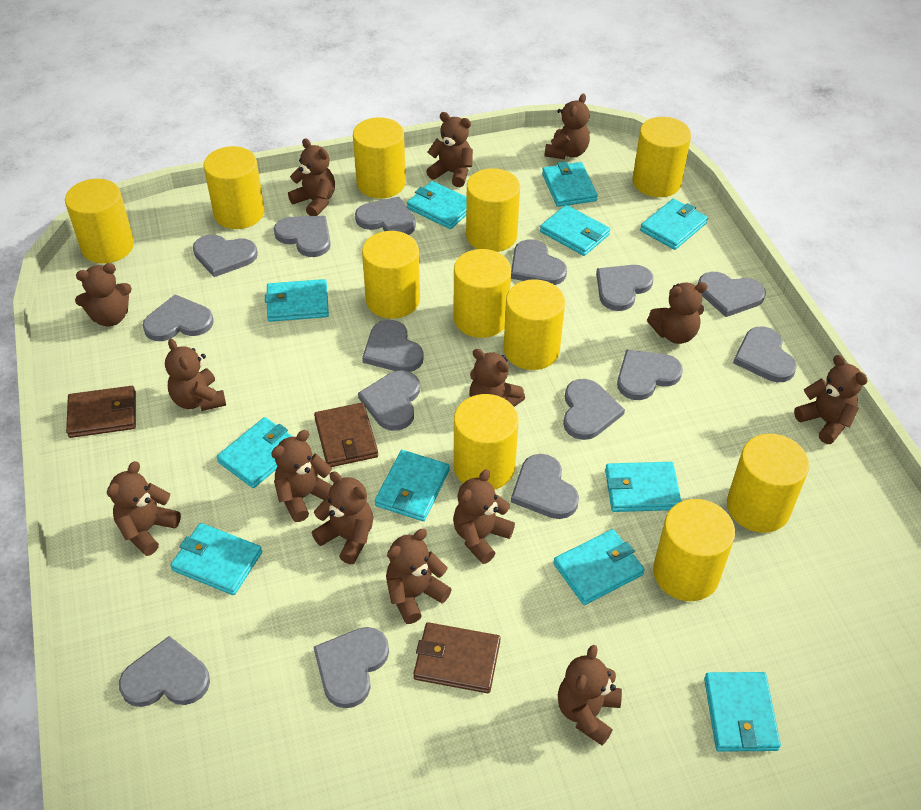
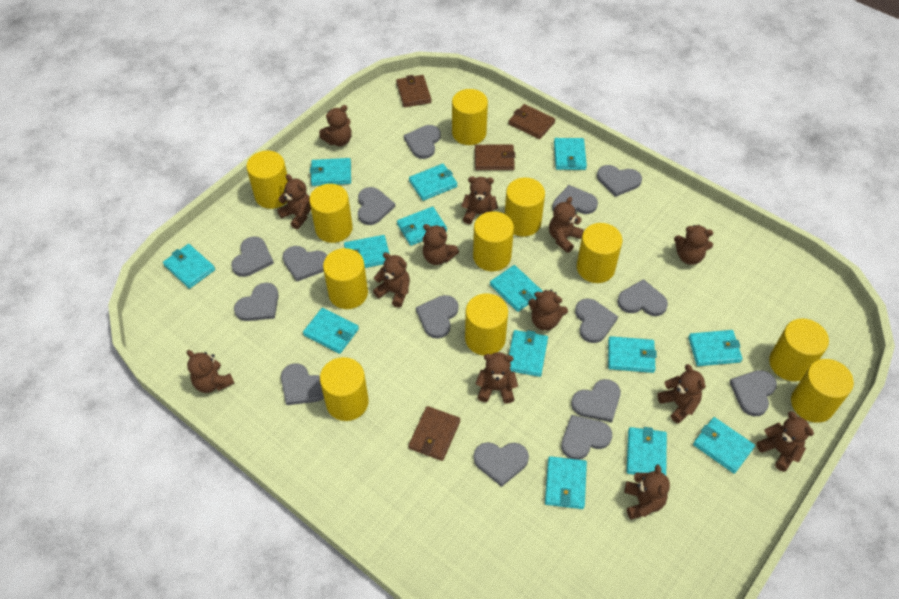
brown teddy bear: [75,263,132,327] [107,461,181,556] [165,339,226,411] [271,430,332,522] [288,138,335,216] [312,471,373,564] [386,529,452,624] [426,112,473,187] [453,469,515,564] [469,349,525,407] [545,93,590,159] [558,645,622,746] [647,282,707,344] [794,355,868,444] = 14 -> [187,350,235,393] [277,174,311,229] [319,105,352,146] [373,252,410,308] [422,224,459,265] [461,176,498,224] [475,352,518,404] [528,290,568,331] [549,197,584,253] [624,465,670,520] [657,364,705,424] [674,225,713,265] [756,411,814,472] = 13
brown wallet: [66,386,136,438] [314,403,378,467] [413,622,501,693] = 3 -> [396,75,432,107] [408,406,460,461] [475,145,515,170] [508,104,555,139] = 4
turquoise wallet: [170,523,262,595] [217,417,293,488] [265,279,329,322] [375,450,450,521] [407,181,467,229] [540,205,610,256] [542,162,598,207] [553,529,645,605] [605,462,681,512] [640,199,708,250] [704,672,781,752] = 11 -> [163,244,215,289] [303,308,359,354] [310,158,351,186] [344,235,390,268] [397,207,447,246] [409,164,458,201] [490,265,543,312] [509,330,548,377] [545,456,587,509] [554,138,587,170] [608,336,657,373] [627,427,667,475] [688,330,742,366] [693,417,755,474] = 14

